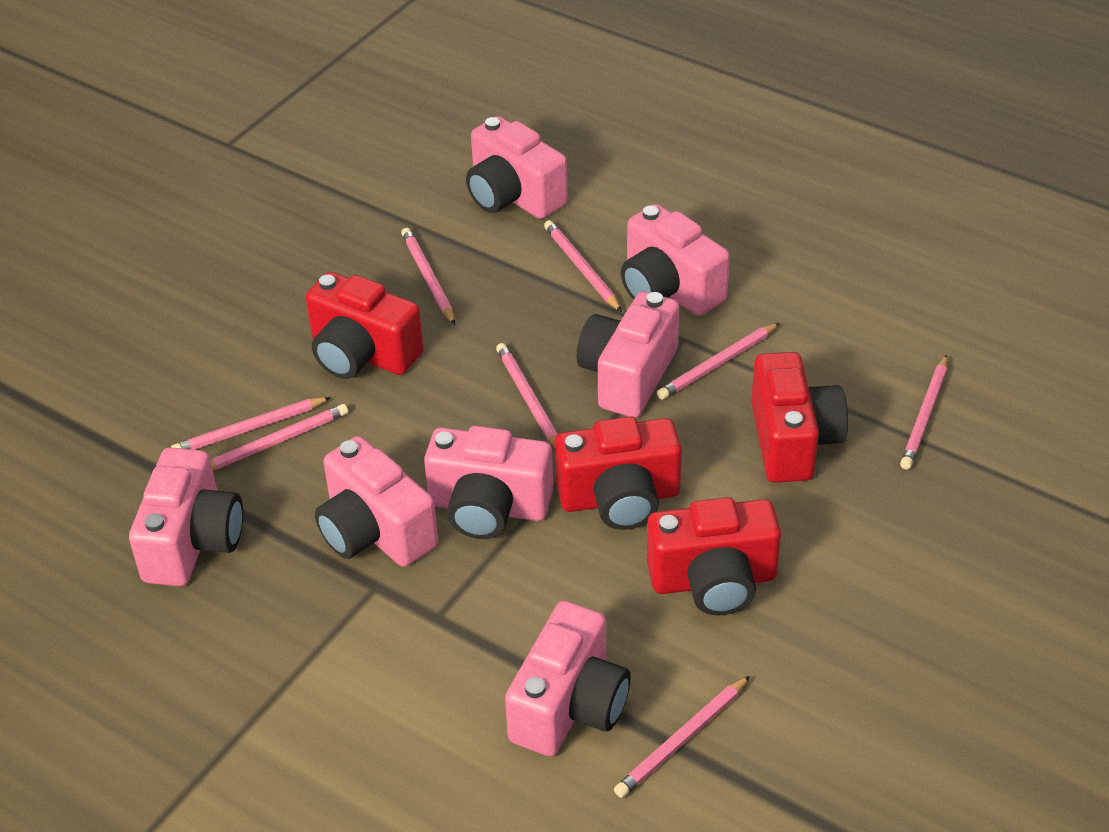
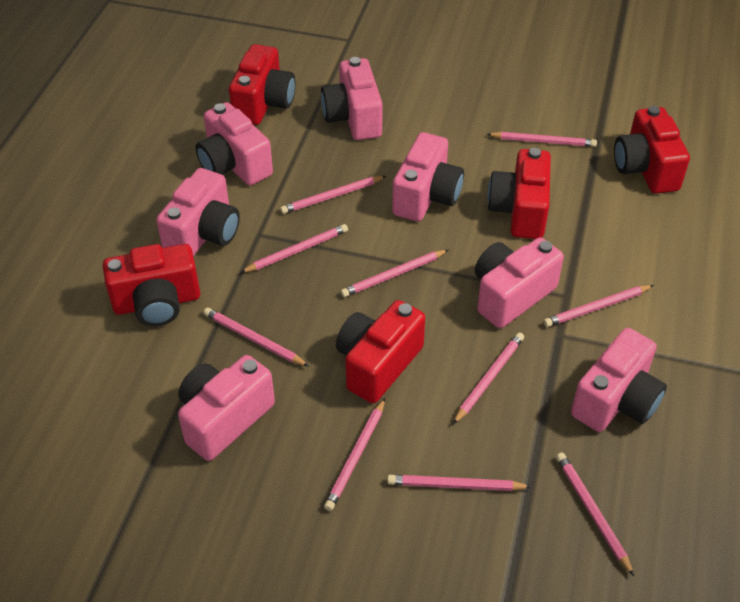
pink pencil: [171,397,331,450] [210,404,348,470] [401,228,455,325] [496,343,558,447] [544,220,622,312] [614,676,750,798] [657,323,779,400] [900,355,948,470] = 8 -> [203,308,309,367] [240,224,348,273] [280,176,386,214] [324,398,385,511] [341,250,448,297] [387,475,532,491] [453,332,524,424] [487,132,597,147] [544,285,654,327] [556,452,634,576] = 10
red camera: [306,272,424,379] [554,416,682,530] [647,497,781,616] [751,352,848,483] = 4 -> [103,244,200,326] [229,44,296,125] [336,300,425,403] [487,148,551,239] [614,106,690,194] = 5

